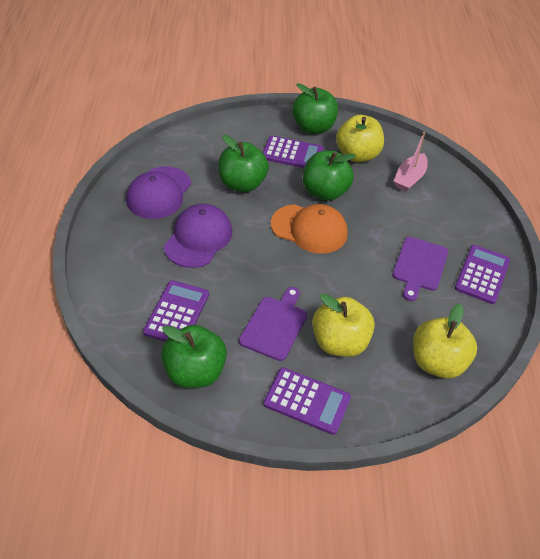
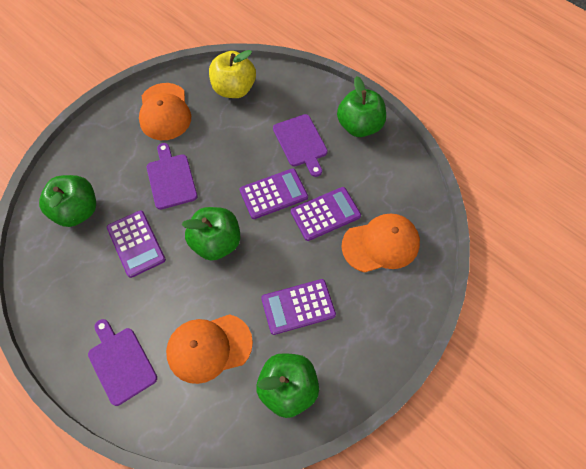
orange cap: [271,204,348,254] = 1 -> [139,83,191,140] [166,314,253,384] [341,213,420,273] = 3
pink boat: [393,132,428,192] = 1 -> none = 0
purple cap: [126,166,191,219] [164,204,232,268] = 2 -> none = 0
purple cutting board: [239,287,307,361] [392,237,448,301] = 2 -> [88,319,157,406] [147,143,197,210] [273,114,328,177] = 3
yellow apple: [312,293,375,357] [336,115,384,162] [413,304,477,378] = 3 -> [209,50,256,98] = 1

